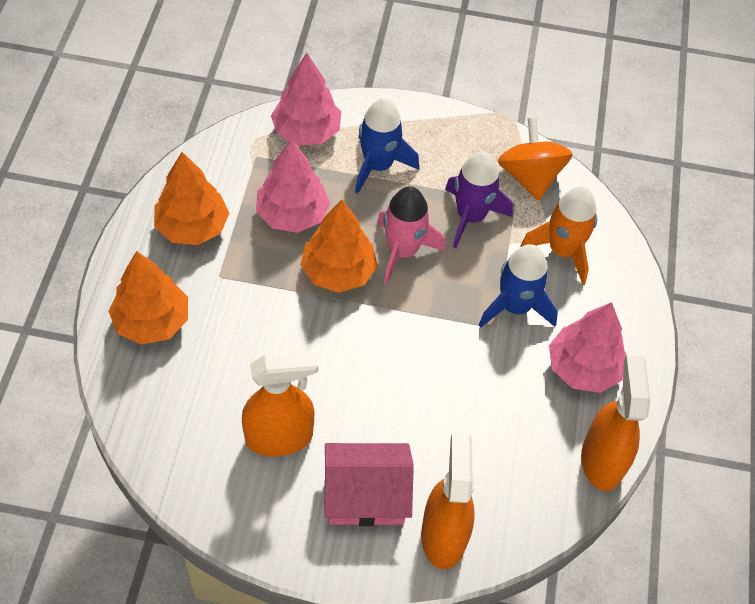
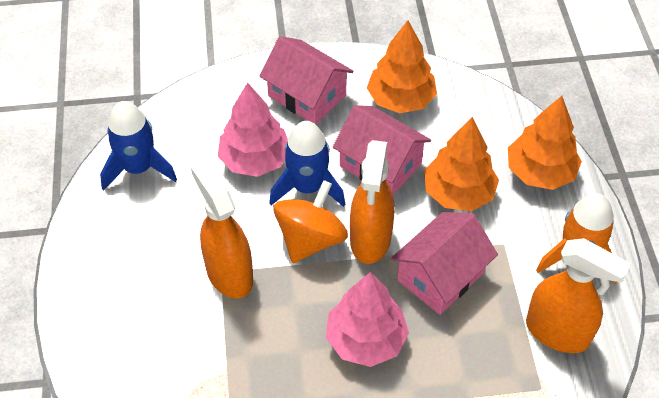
pink house: [324,443,414,526] = 1 -> [260,36,354,124] [333,105,431,195] [391,212,498,315] = 3
pink rocket: [377,186,446,284] = 1 -> none = 0
pink tree: [256,139,330,233] [271,53,341,145] [549,302,627,393] = 3 -> [218,82,288,177] [326,272,409,367] = 2
purple rocket: [445,151,513,248] = 1 -> none = 0

